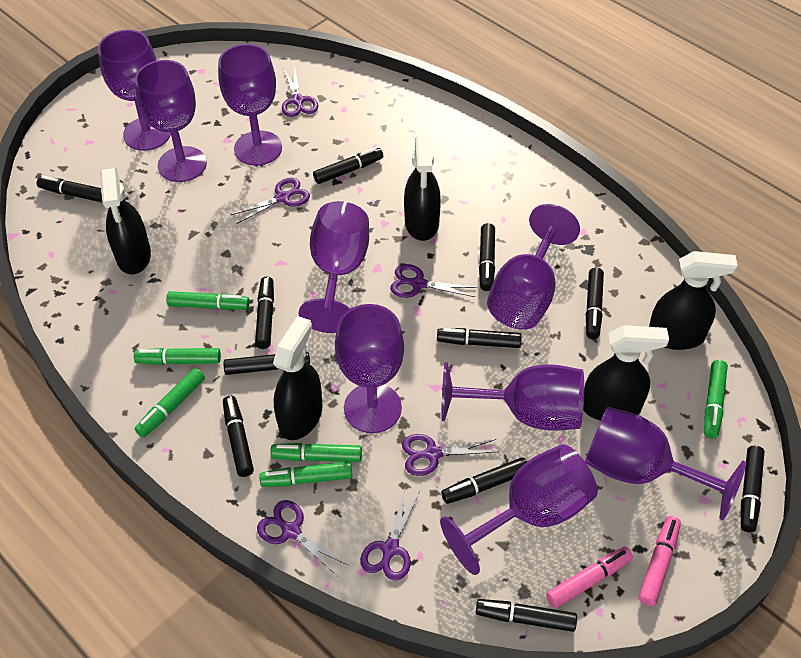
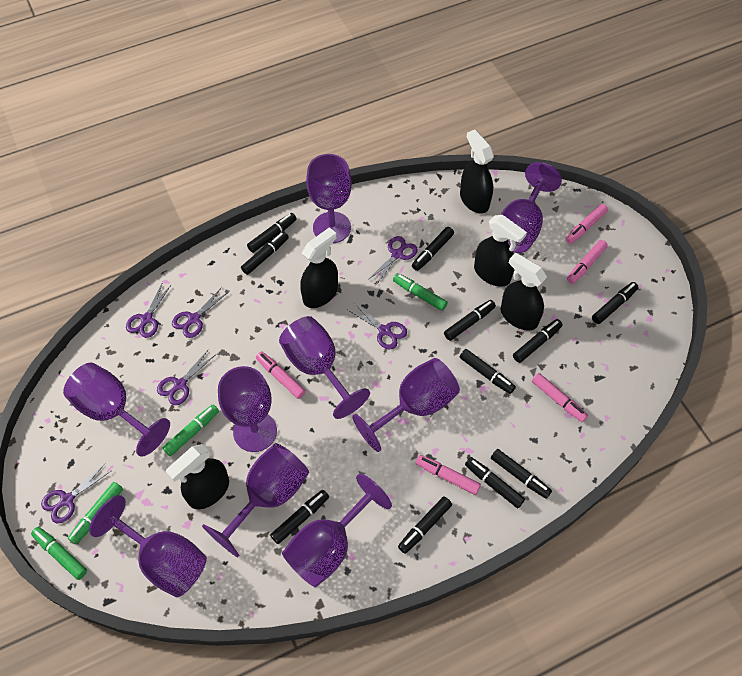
green marker: [134,348,221,365] [135,368,205,438] [166,291,249,310] [259,462,352,487] [270,443,362,462] [704,360,728,439] = 6 -> [31,527,87,580] [68,482,123,544] [163,404,219,456] [393,273,448,311] = 4
pink marker: [546,547,633,608] [639,516,681,606] = 2 -> [256,351,306,399] [416,455,481,495] [532,373,588,422] [565,204,608,244] [567,240,608,284] = 5

